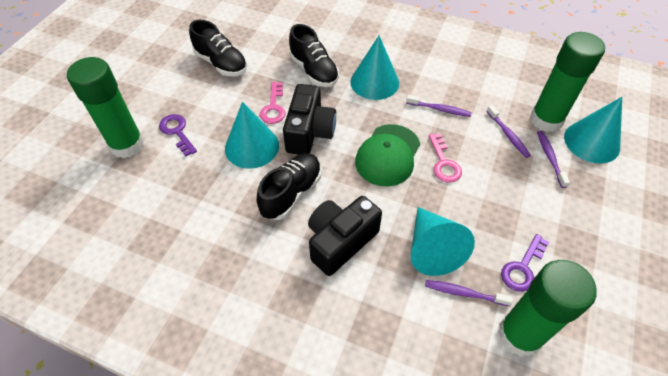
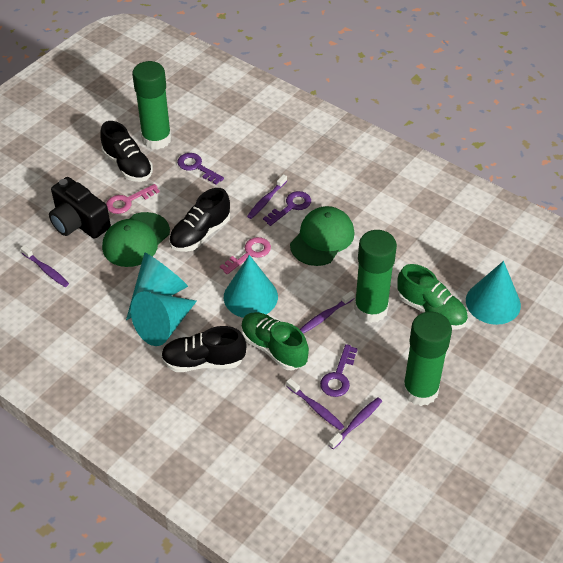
black camera: [283,84,336,155] [308,196,382,276] = 2 -> [49,177,111,239] = 1
green cap: [355,124,420,187] = 1 -> [102,212,170,267] [290,206,355,266] = 2
green shoe: none = 0 -> [241,312,309,371] [397,264,468,330] = 2
purple key: [159,114,197,157] [501,234,549,292] = 2 -> [177,153,224,184] [263,191,311,226] [320,344,358,397] = 3
purple toothbrush: [406,95,471,117] [425,280,513,306] [486,105,531,158] [537,131,570,188] = 4 -> [20,245,69,287] [247,174,287,219] [286,378,344,430] [299,291,355,334] [329,398,382,449] = 5

